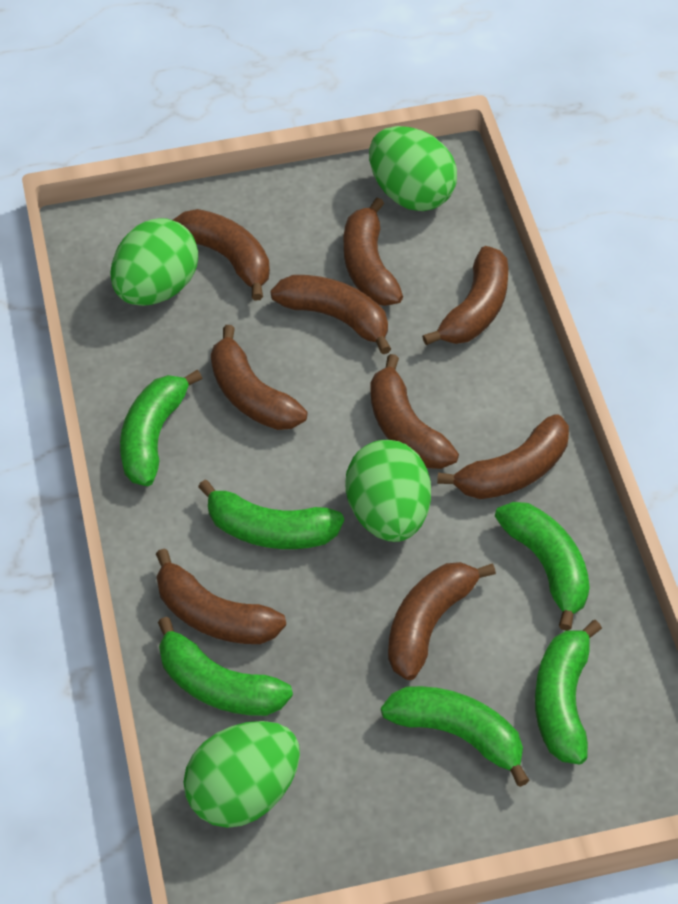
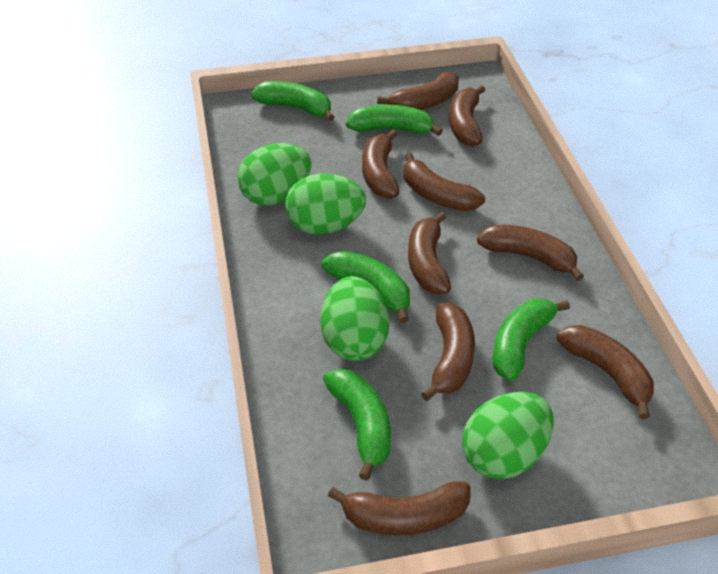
green banana: [120,370,202,486] [158,617,293,716] [198,480,344,549] [381,686,530,787] [495,502,590,631] [535,620,602,765] = 6 -> [251,81,335,121] [322,251,410,323] [323,369,391,481] [346,105,443,136] [493,299,570,381] = 5

